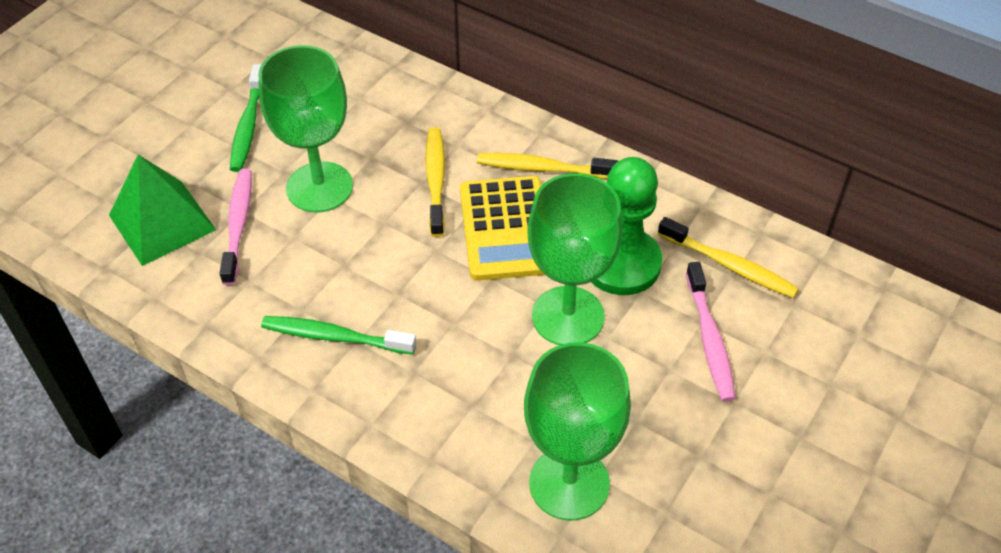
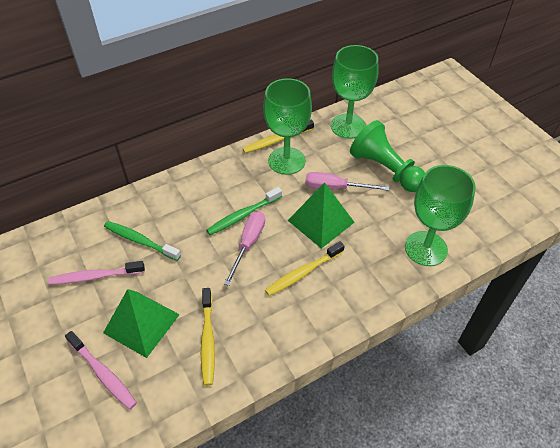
green pyramid: [109,155,216,266] = 1 -> [103,289,180,358] [288,182,355,249] = 2
pink screwdriver: none = 0 -> [224,211,265,286] [305,172,389,191] = 2
yellow calculator: [460,176,545,281] = 1 -> none = 0

